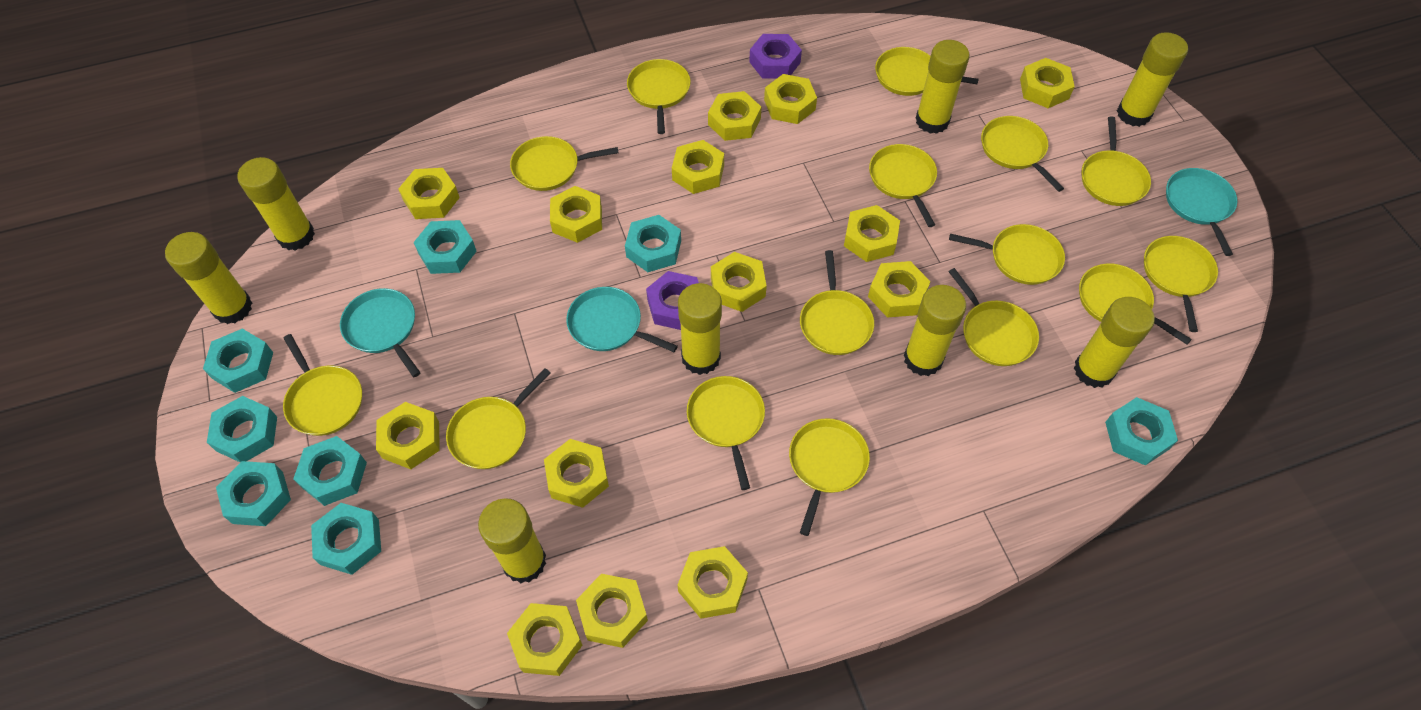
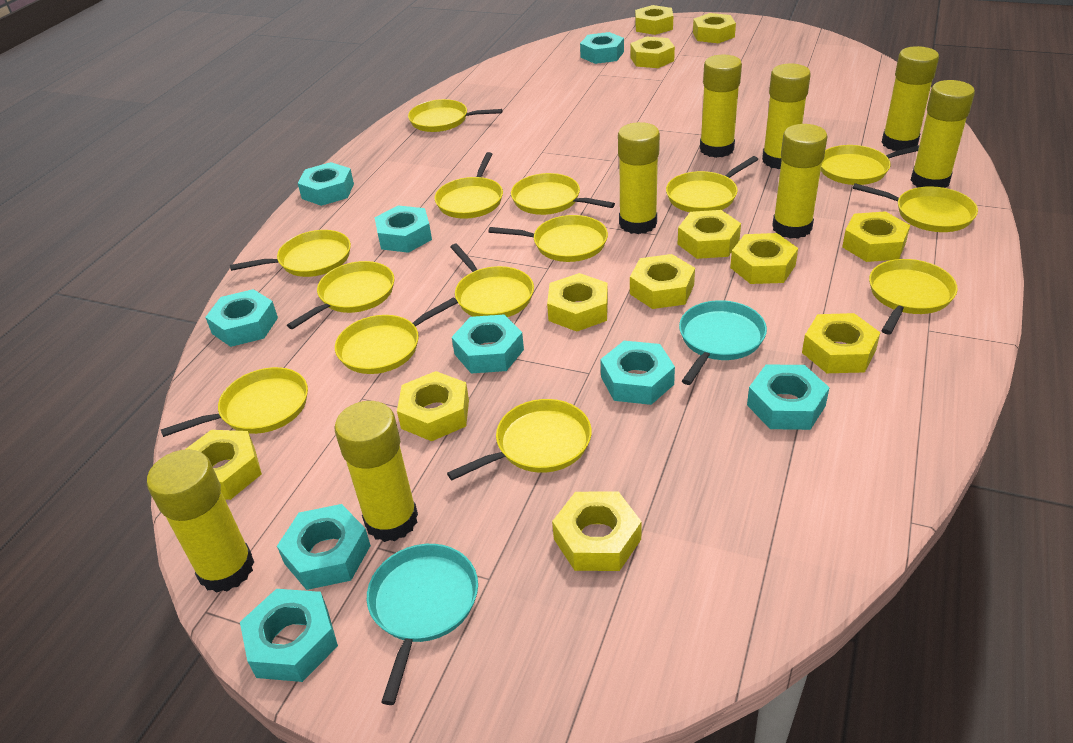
purple nut: [646,271,699,330] [749,34,802,79] = 2 -> none = 0
turquoise nut: [203,329,273,393] [207,396,277,462] [216,461,291,526] [293,436,367,506] [311,503,381,575] [413,220,477,274] [625,215,681,272] [1105,397,1178,466] = 8 -> [205,289,278,347] [240,589,338,682] [277,504,371,590] [298,162,354,206] [375,206,432,253] [452,314,524,373] [580,32,624,64] [600,341,675,405] [747,365,829,430] = 9
turquoise pan: [340,288,421,377] [566,287,678,352] [1166,168,1238,256] = 3 -> [367,544,478,705] [679,300,767,385] = 2
yellow nut: [376,402,440,469] [398,168,460,219] [507,603,582,676] [544,439,609,508] [550,186,602,243] [576,574,648,648] [672,140,724,194] [677,546,748,619] [708,91,761,141] [711,252,767,312] [764,74,817,124] [844,205,900,262] [868,261,931,317] [1020,58,1075,108] = 14 -> [185,430,262,500] [397,371,469,441] [547,273,608,332] [552,492,642,571] [630,37,675,68] [630,254,695,309] [635,5,673,35] [678,210,741,259] [693,13,736,43] [730,233,798,284] [802,313,880,373] [842,211,910,262] = 12
yellow pan: [283,334,362,436] [446,368,551,469] [510,136,619,191] [627,59,691,134] [687,376,765,490] [789,418,870,536] [800,250,874,355] [869,144,937,227] [875,47,979,96] [949,224,1065,285] [949,268,1039,366] [981,116,1064,192] [1079,264,1192,344] [1082,116,1151,206] [1144,236,1218,332] = 15 -> [161,367,308,437] [230,230,351,277] [287,261,394,329] [335,297,458,374] [408,99,503,132] [434,152,503,219] [447,399,592,480] [450,244,534,317] [488,215,608,262] [511,173,615,215] [666,156,758,212] [821,145,919,185] [852,183,978,232] [869,259,958,334] = 14

